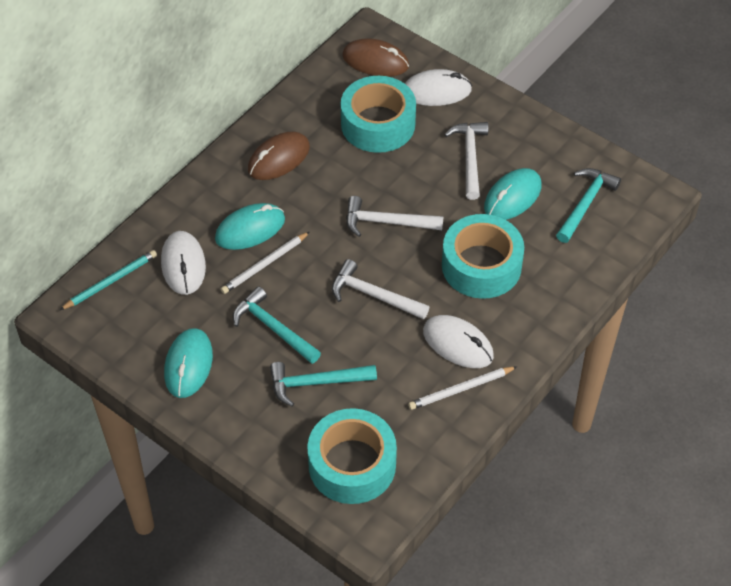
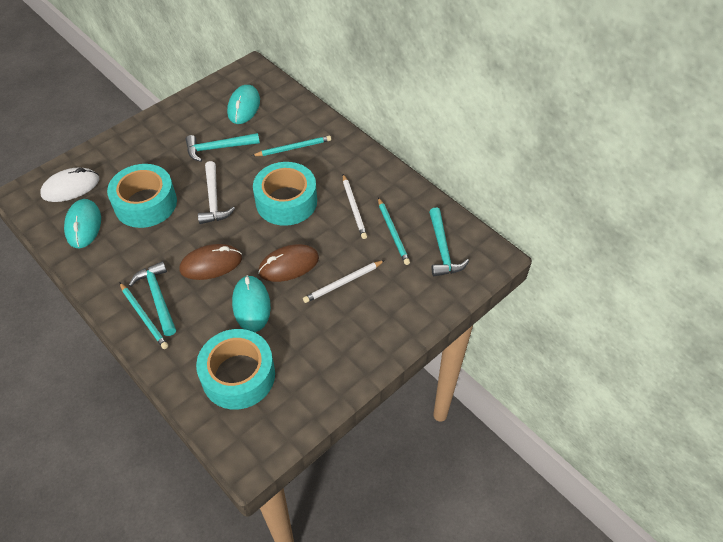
turquoise pencil: [60,250,157,310] = 1 -> [120,283,168,349] [252,136,331,156] [378,197,410,265] = 3
white hammer: [332,259,429,320] [346,196,444,237] [445,122,489,200] = 3 -> [198,161,235,224] = 1
white mouse: [161,231,206,295] [405,69,472,106] [423,315,494,368] = 3 -> [40,168,99,202] = 1

